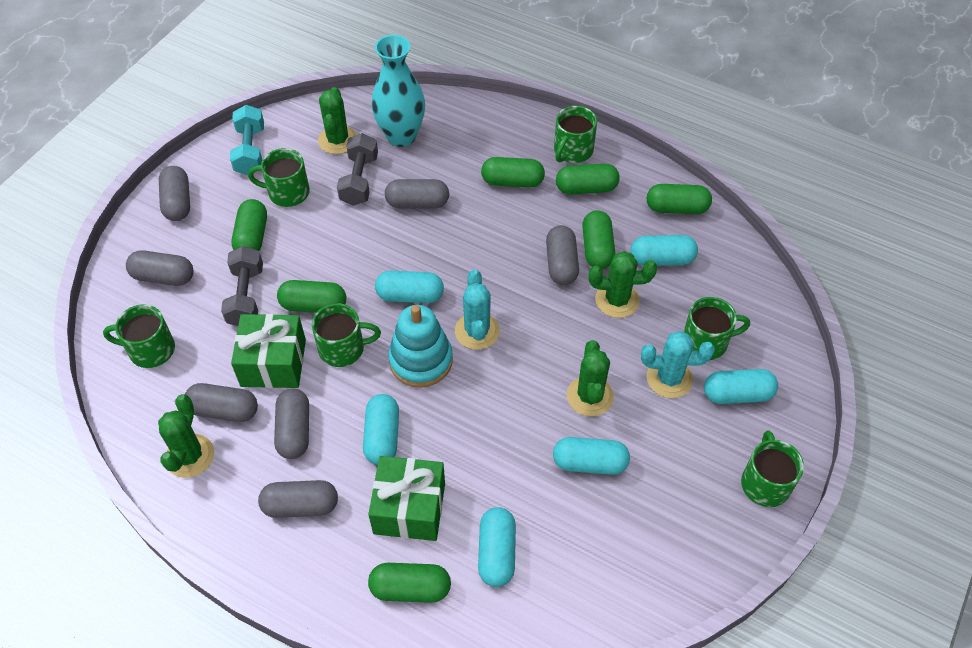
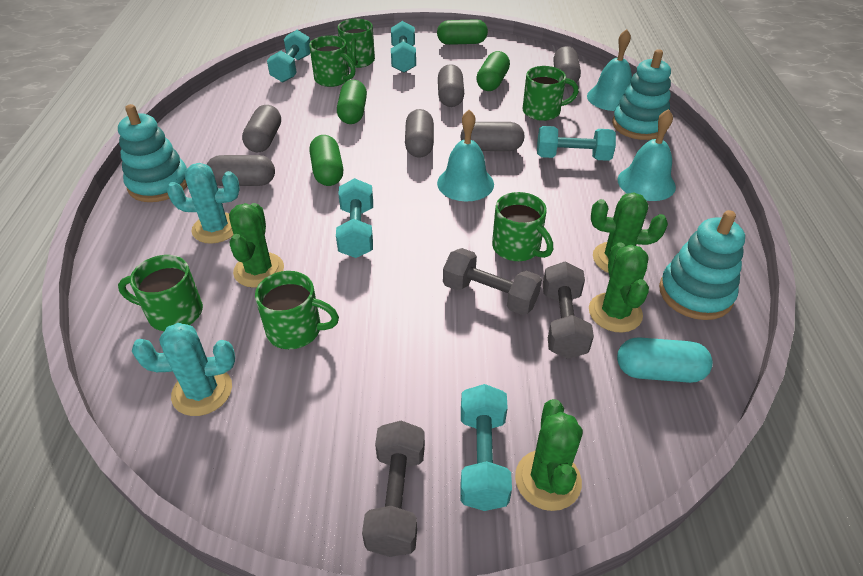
green capsule: [232,199,267,251] [277,280,346,313] [368,563,451,603] [481,157,545,188] [556,164,620,195] [582,210,615,269] [647,184,712,214] = 7 -> [310,135,343,186] [337,80,367,124] [437,19,488,45] [476,51,510,91] = 4
green gift: [231,314,306,388] [368,456,445,541] = 2 -> none = 0
grey capsule: [126,250,194,286] [159,166,190,221] [185,383,258,422] [258,480,338,518] [274,388,309,459] [385,179,449,208] [546,225,579,285] = 7 -> [207,155,275,186] [242,105,281,152] [405,109,434,158] [438,64,464,107] [460,122,524,151] [553,46,581,87] = 6
grey dumbbell: [221,246,263,326] [337,133,378,206] = 2 -> [362,421,425,557] [443,248,542,315] [543,261,594,359] = 3
turquoise bell: none = 0 -> [437,110,494,202] [587,29,632,111] [618,109,676,201] = 3
turquoise capsule: [363,394,399,465] [375,271,444,303] [478,507,516,587] [553,437,630,475] [630,235,698,266] [704,369,778,404] = 6 -> [617,337,713,383] = 1
turquoise dumbbell: [230,105,264,175] = 1 -> [267,30,310,82] [336,178,373,258] [391,21,416,73] [460,384,512,511] [537,126,616,161] = 5
turquoise stacking toy: [388,305,453,388] = 1 -> [118,104,187,202] [612,49,671,140] [659,210,745,320] = 3
turquoise vase: [372,35,425,147] = 1 -> none = 0

